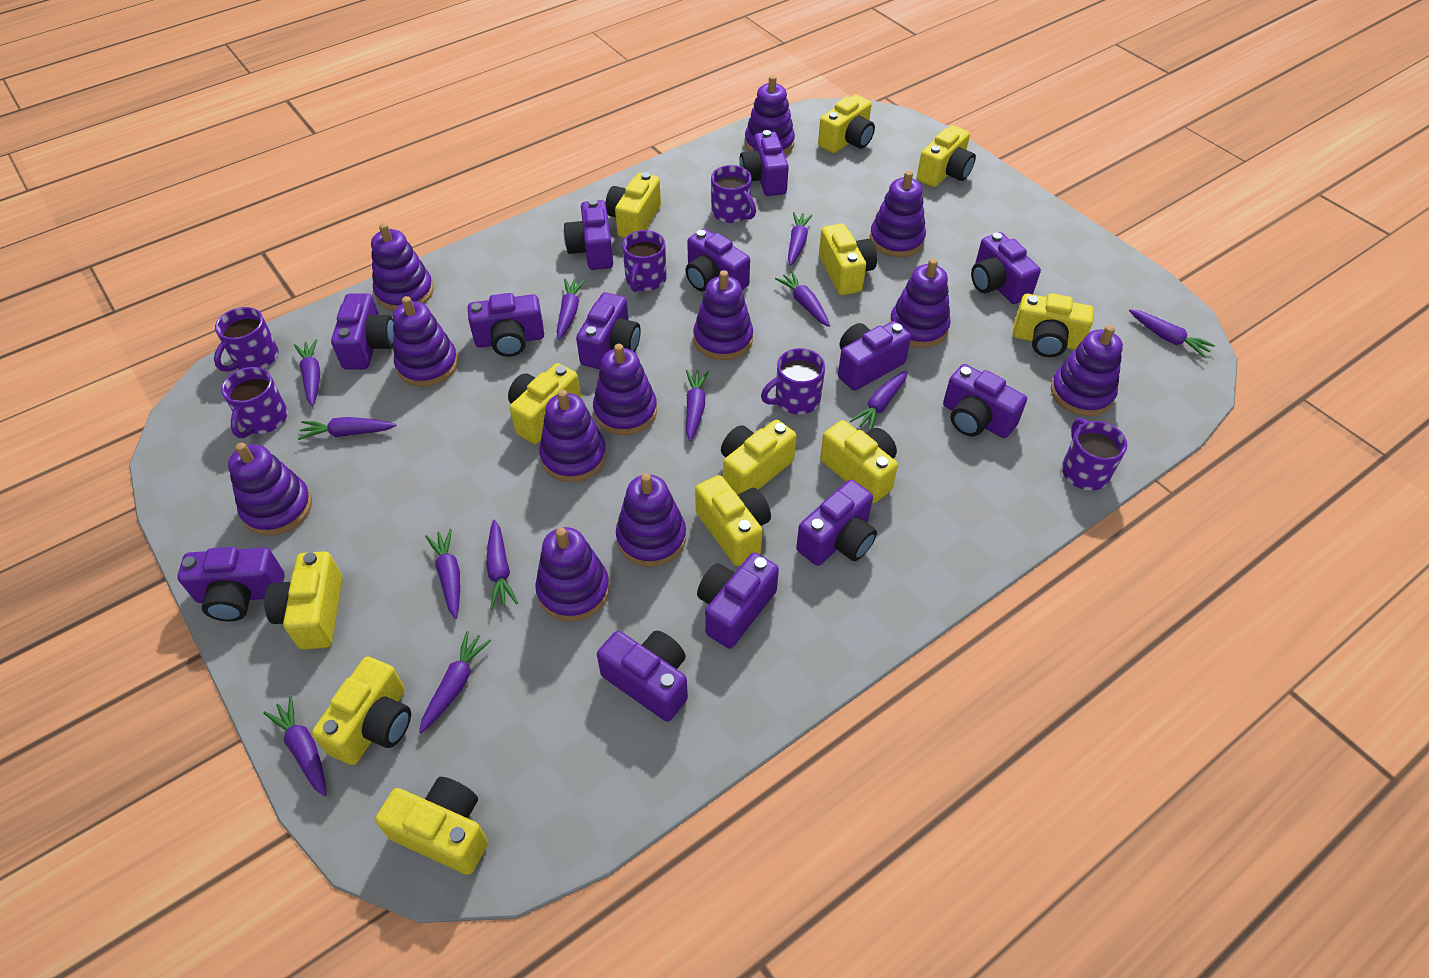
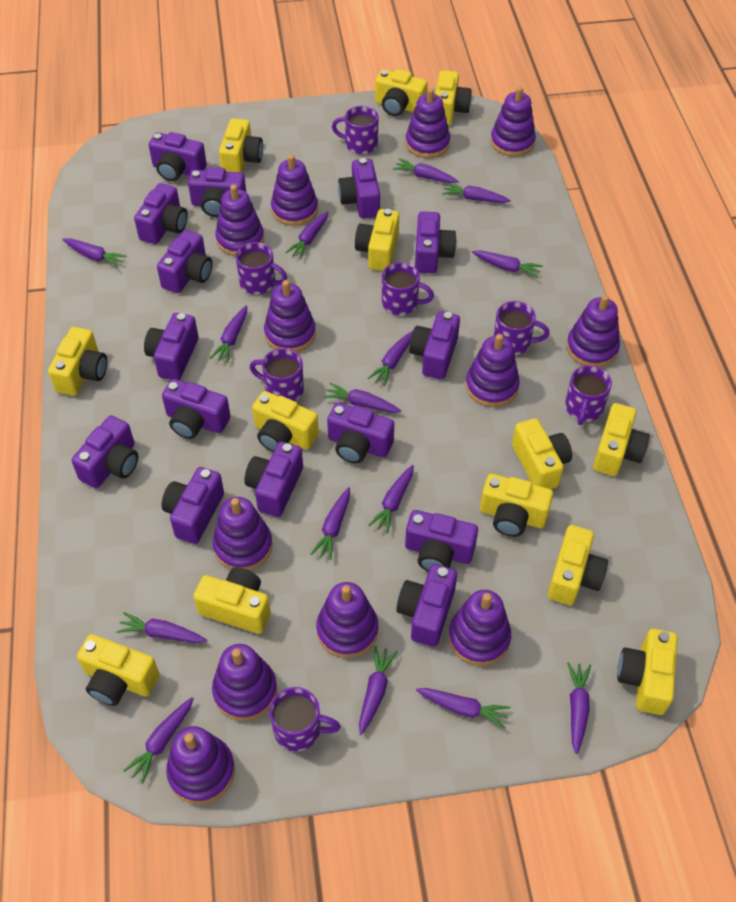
purple camera: [178,547,285,621] [331,294,394,369] [468,293,544,357] [564,199,613,270] [576,292,641,369] [597,631,688,722] [685,229,750,292] [697,553,779,649] [739,130,789,196] [796,480,877,566] [838,321,911,391] [943,364,1027,438] [971,232,1041,304] = 13 -> [72,415,138,488] [134,183,188,244] [144,313,199,380] [149,132,207,181] [157,230,213,293] [162,379,231,439] [162,467,224,544] [188,167,246,217] [244,442,303,517] [327,402,394,463] [338,158,380,218] [396,564,457,647] [405,510,478,572] [409,311,460,379] [415,211,457,273] = 15
purple carrot: [263,696,326,796] [294,339,320,406] [298,417,397,440] [419,631,491,734] [425,529,460,619] [486,519,518,609] [557,279,586,339] [686,370,709,441] [775,271,830,327] [788,212,813,266] [850,370,908,431] [1129,309,1215,358] = 12 -> [62,238,127,268] [116,612,207,643] [123,697,194,784] [210,306,247,363] [285,211,329,259] [311,487,350,560] [323,383,401,413] [359,646,397,735] [367,331,413,386] [368,465,414,534] [393,158,459,183] [416,688,510,729] [442,183,511,203] [472,250,543,278] [567,662,591,754] = 15
purple mug: [214,307,278,372] [221,367,288,438] [622,230,667,292] [711,165,756,223] [761,348,825,415] [1062,418,1127,491] = 6 -> [236,242,287,294] [250,348,304,401] [270,687,341,751] [332,106,379,154] [382,262,434,315] [494,301,550,355] [565,365,612,425] = 7
yellow camera: [264,551,343,650] [312,656,411,765] [375,777,488,875] [508,363,581,444] [605,172,661,238] [695,475,771,566] [721,420,796,495] [818,95,875,153] [819,223,877,295] [820,420,898,503] [917,125,976,187] [1013,293,1094,357] = 12 -> [48,327,107,396] [77,634,159,706] [193,567,271,634] [219,118,263,173] [252,391,319,452] [355,209,399,271] [375,69,428,116] [435,70,472,125] [480,474,553,537] [512,418,572,489] [548,525,608,605] [593,403,650,476] [617,629,678,715] = 13

